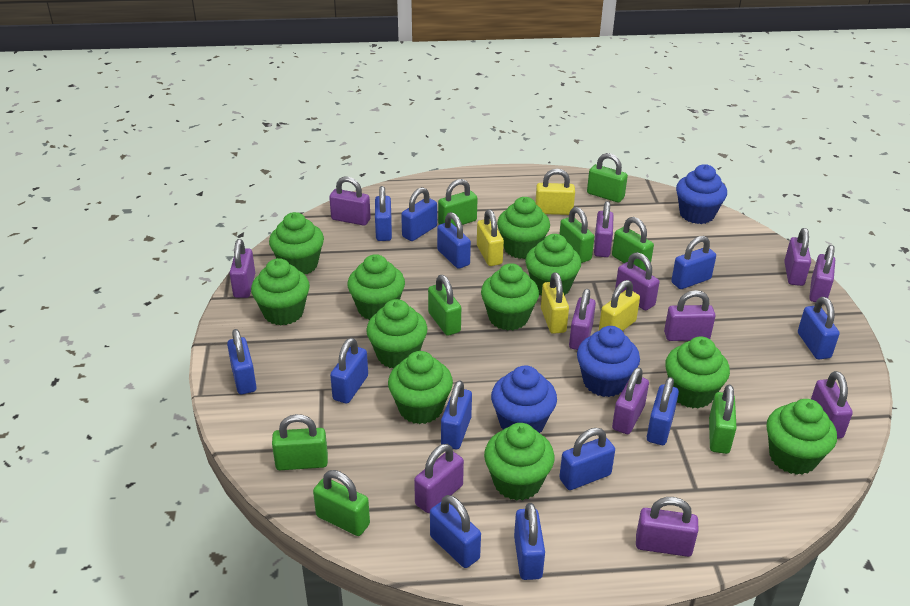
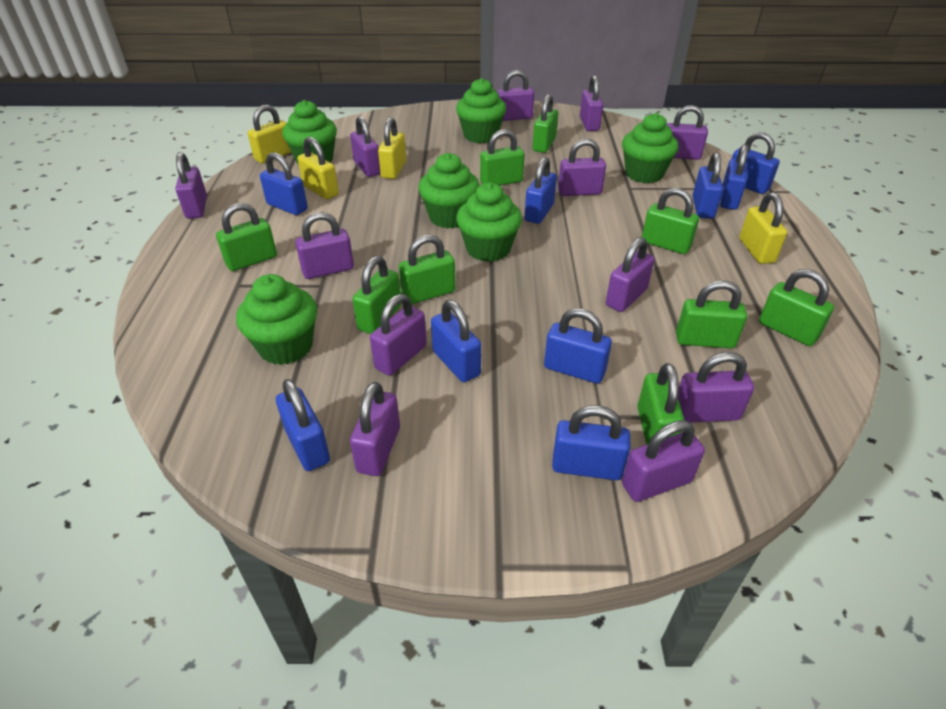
blue cupcake: [491,365,557,433] [577,326,640,397] [676,164,727,224] = 3 -> none = 0
blue padlock: [227,329,257,394] [330,338,368,404] [375,186,392,241] [401,187,437,241] [430,495,481,568] [437,212,471,269] [441,380,472,449] [514,503,545,580] [559,428,615,490] [647,377,679,445] [671,236,716,289] [798,297,840,359] = 12 -> [260,152,308,215] [276,379,330,471] [431,300,481,382] [525,157,557,224] [544,308,612,384] [552,405,630,480] [693,152,723,219] [720,144,748,210] [732,132,780,194] = 9
green cupcake: [251,258,310,325] [269,212,324,274] [347,254,405,320] [366,299,428,368] [388,351,453,424] [481,263,539,330] [484,423,555,501] [497,197,550,259] [525,234,581,296] [665,336,730,409] [766,399,837,475] = 11 -> [236,274,317,365] [282,100,337,165] [418,153,480,229] [456,78,506,143] [456,182,522,262] [622,113,678,183] = 6
green padlock: [272,414,328,470] [313,470,370,536] [428,275,461,336] [438,179,478,227] [559,207,594,263] [587,153,628,203] [612,217,654,271] [709,385,737,454] = 8 -> [216,203,277,271] [352,256,401,334] [399,235,455,304] [480,129,524,186] [533,94,558,153] [637,363,684,445] [642,188,699,254] [676,280,747,348] [759,269,834,346] = 9

